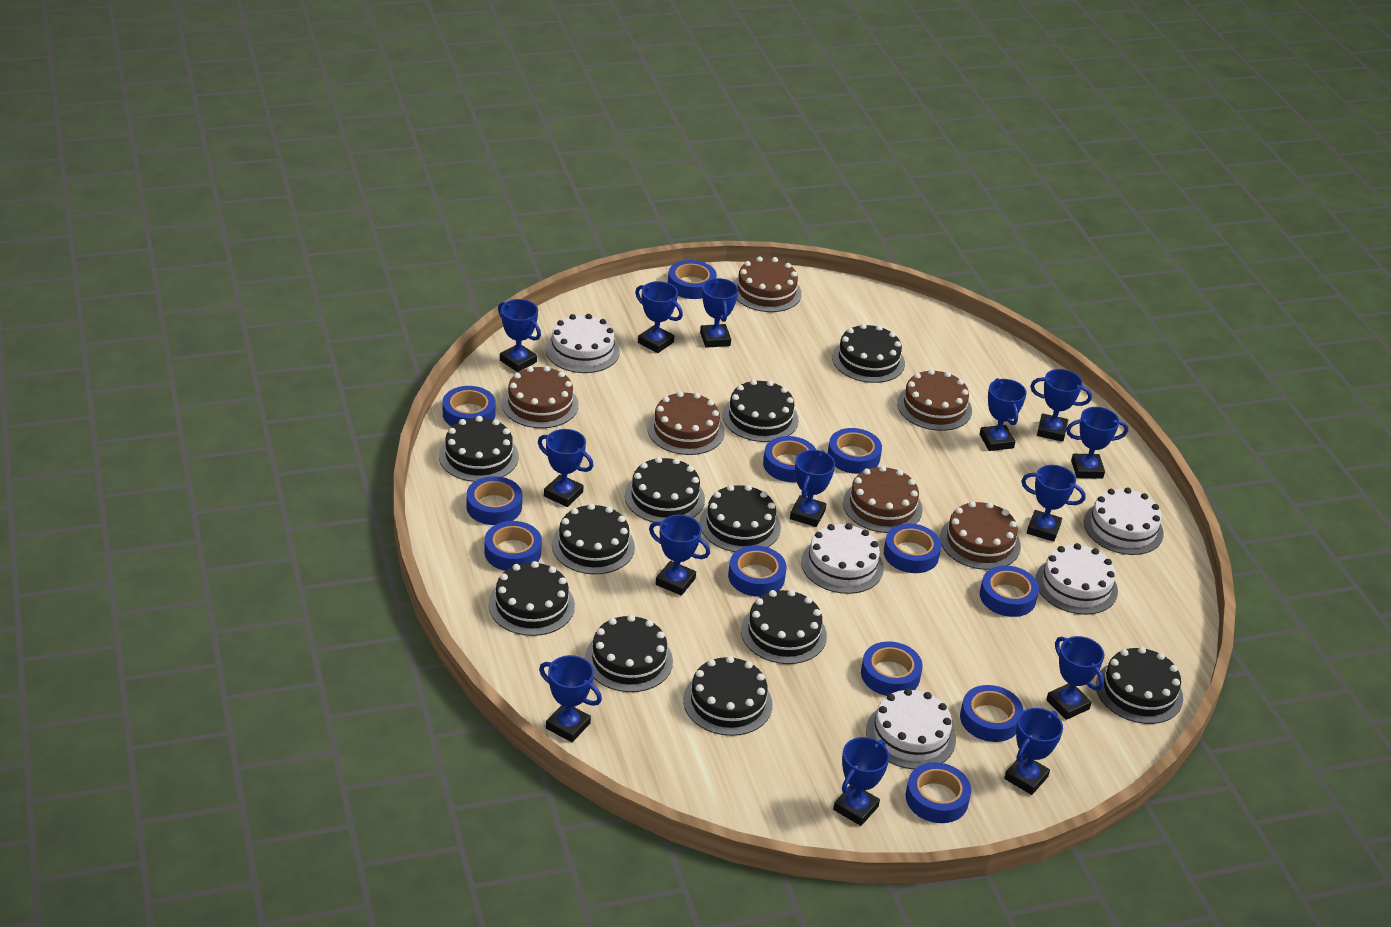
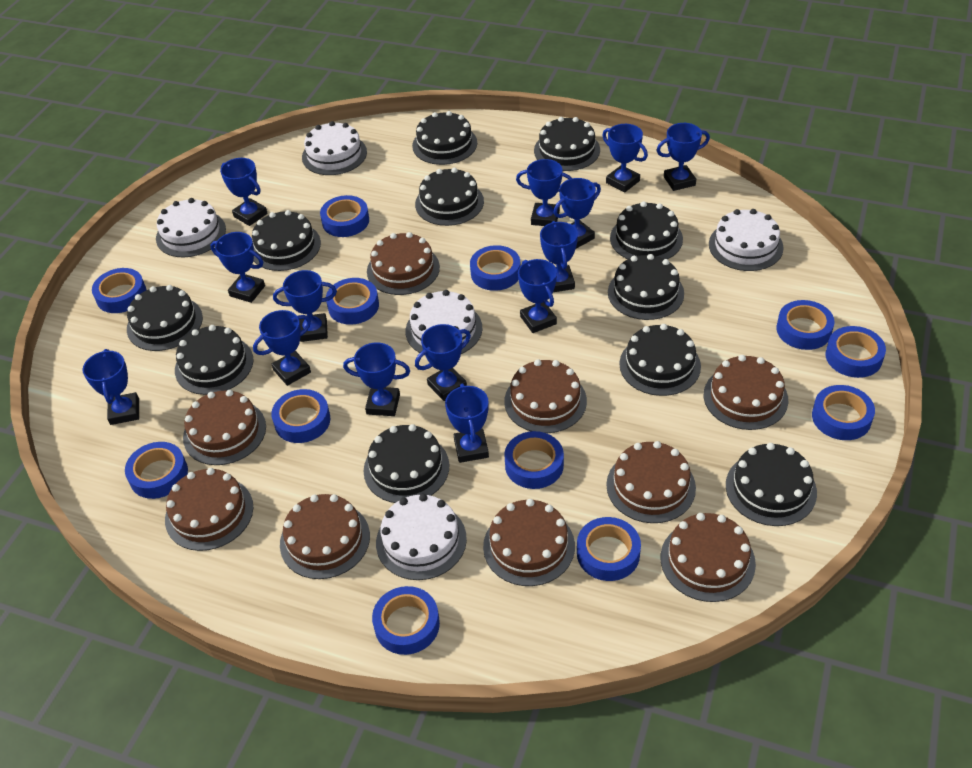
brown cake: [502,366,579,428] [647,391,725,455] [734,256,802,312] [843,465,923,533] [897,369,972,431] [940,501,1021,570] = 6 -> [165,468,253,551] [183,390,266,465] [280,494,370,579] [367,232,440,295] [483,499,575,586] [504,359,587,433] [606,441,696,523] [661,513,756,602] [704,355,788,430] = 9

